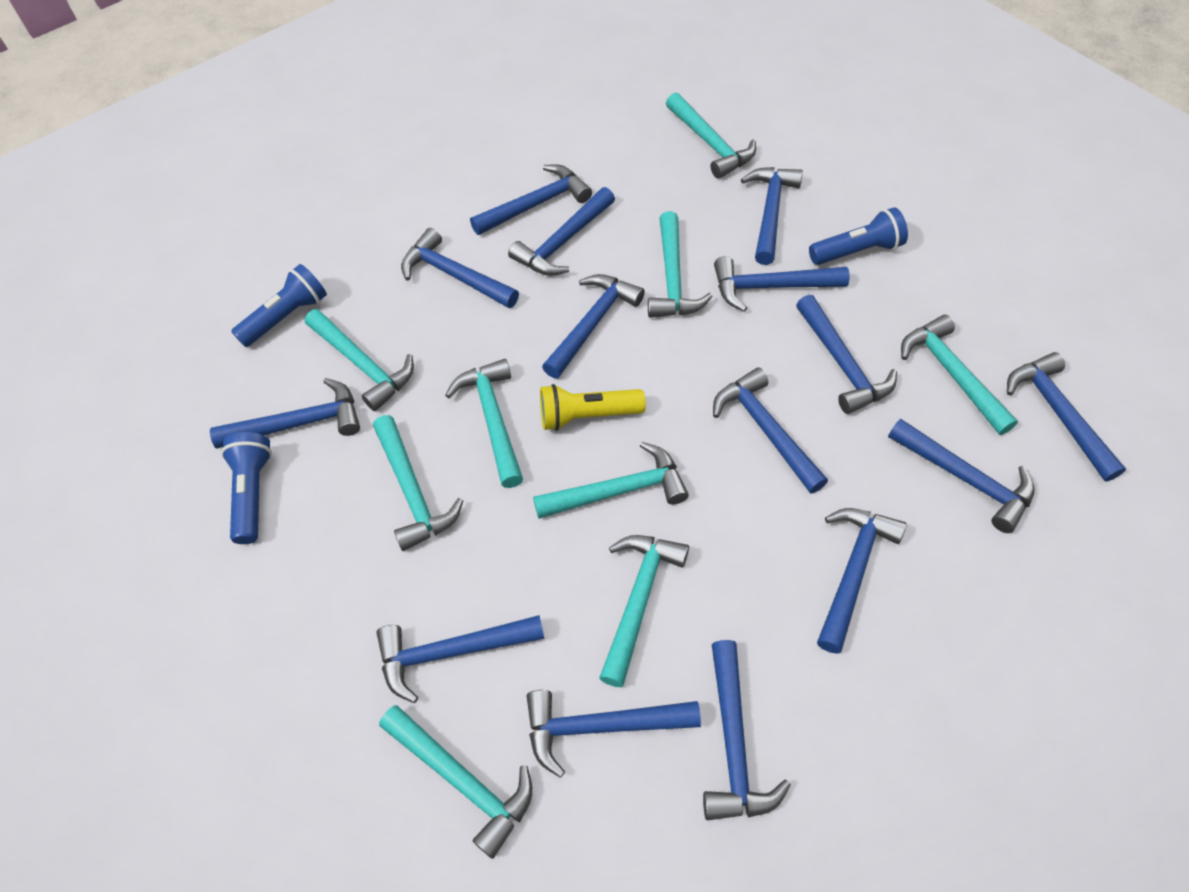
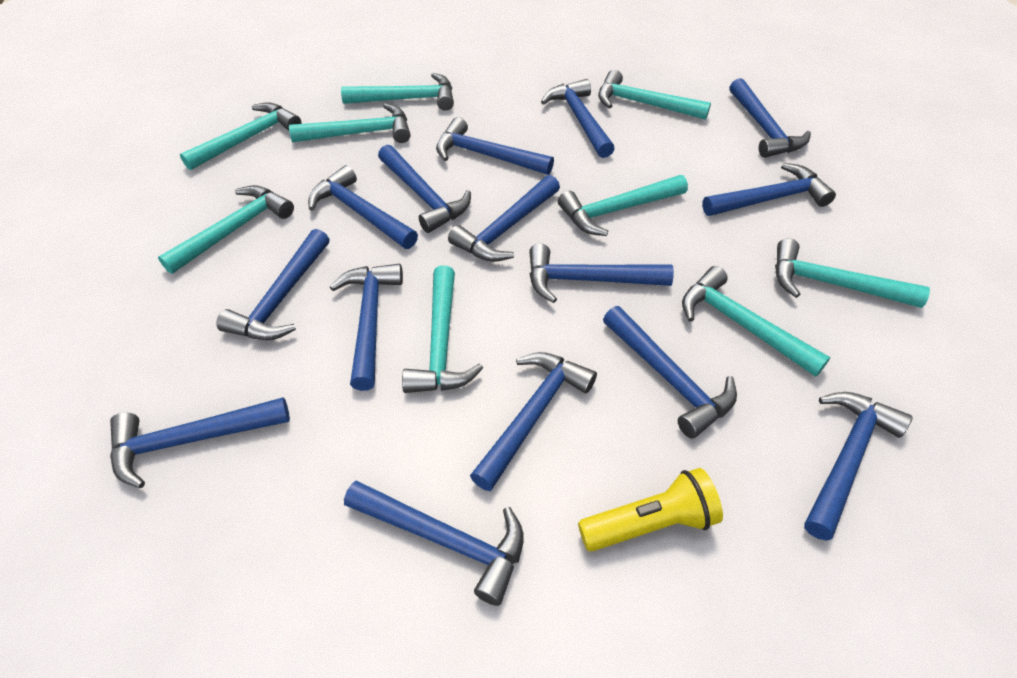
blue flashlight: [221,432,272,544] [231,264,327,347] [809,208,908,265] = 3 -> none = 0

